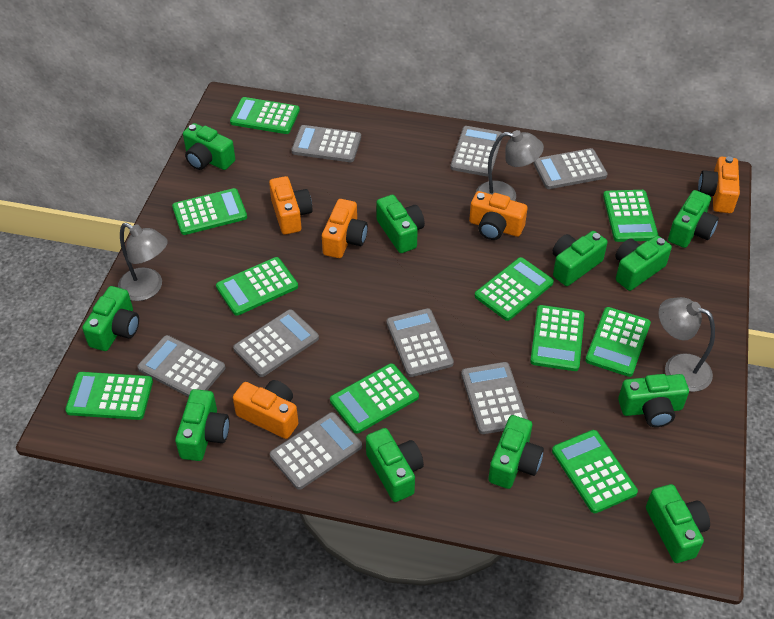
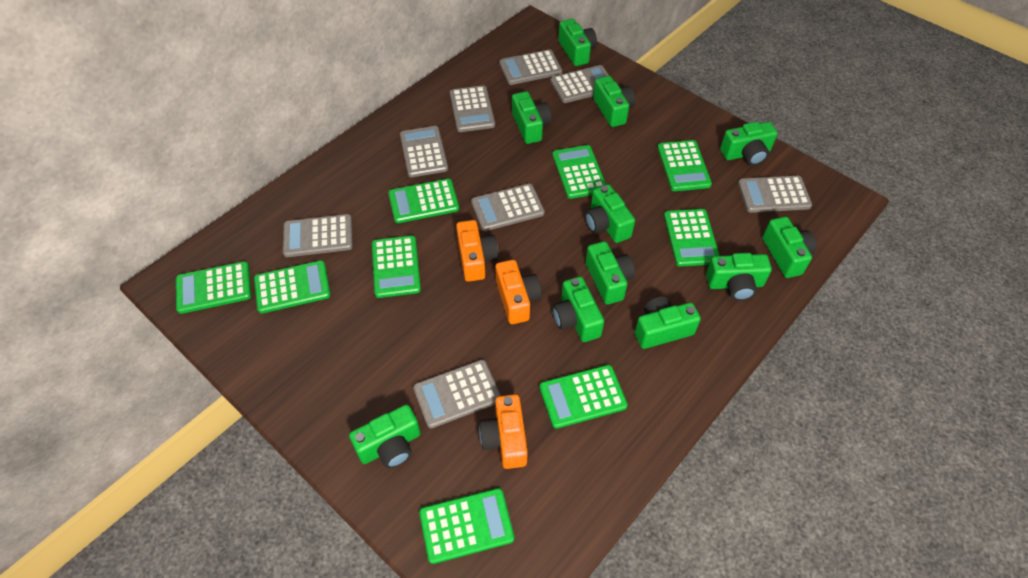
green calculator: [65,372,153,420] [172,188,247,235] [216,257,298,316] [230,97,300,134] [330,363,419,434] [475,257,554,321] [530,305,584,371] [552,430,638,513] [585,307,651,377] [603,190,658,242] = 10 -> [176,261,251,314] [254,260,331,314] [372,235,421,298] [388,179,459,223] [419,488,514,564] [539,365,628,429] [552,145,606,199] [657,140,712,191] [664,209,720,267] = 9
grey lamp: [118,223,168,301] [475,130,544,201] [658,297,715,392] = 3 -> none = 0
orange camera: [233,380,298,439] [269,176,313,235] [322,199,368,258] [469,191,528,240] [698,156,740,213] = 5 -> [456,220,498,282] [479,394,528,469] [495,260,542,324] = 3

